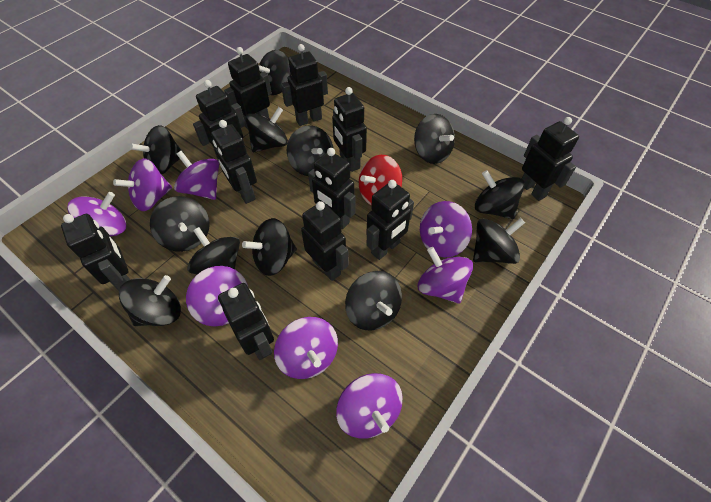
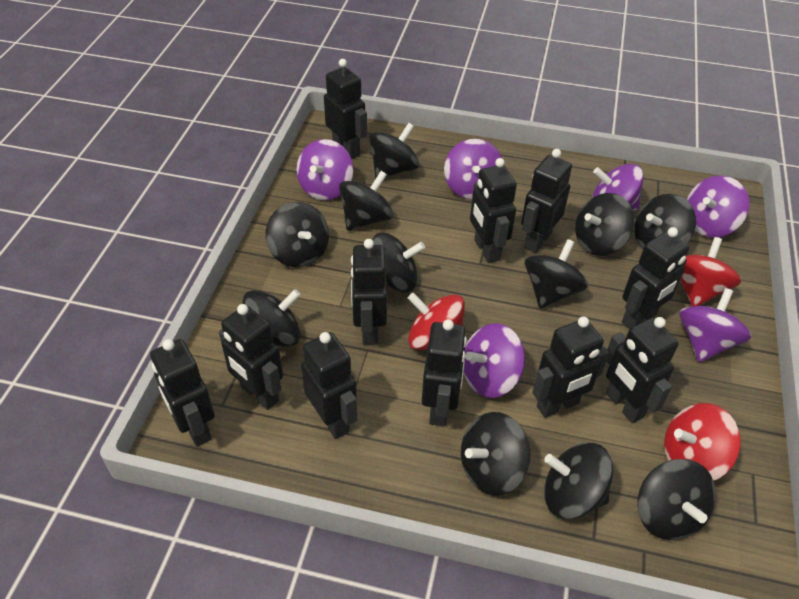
black spinning top: [119,275,181,326] [130,125,185,175] [150,196,210,252] [187,227,240,274] [242,218,297,276] [245,107,288,152] [259,50,291,95] [287,126,333,176] [345,271,402,330] [414,114,455,164] [473,218,525,264] [475,170,525,219] = 12 -> [242,289,301,346] [266,202,329,268] [339,171,393,231] [369,123,419,178] [372,232,425,292] [461,412,531,496] [525,239,588,309] [544,443,613,519] [575,193,635,256] [634,194,696,249] [637,459,716,540] = 11
purple spinning top: [68,192,126,236] [113,158,172,211] [174,151,219,200] [186,266,248,326] [274,317,338,379] [336,373,403,439] [418,247,473,304] [420,201,472,257] = 8 -> [296,139,353,200] [444,139,502,199] [463,323,525,398] [592,164,644,211] [679,288,751,362] [687,176,750,237] = 6
red spinning top: [359,155,402,206] = 1 -> [408,292,465,350] [664,403,741,481] [680,237,741,306] = 3

